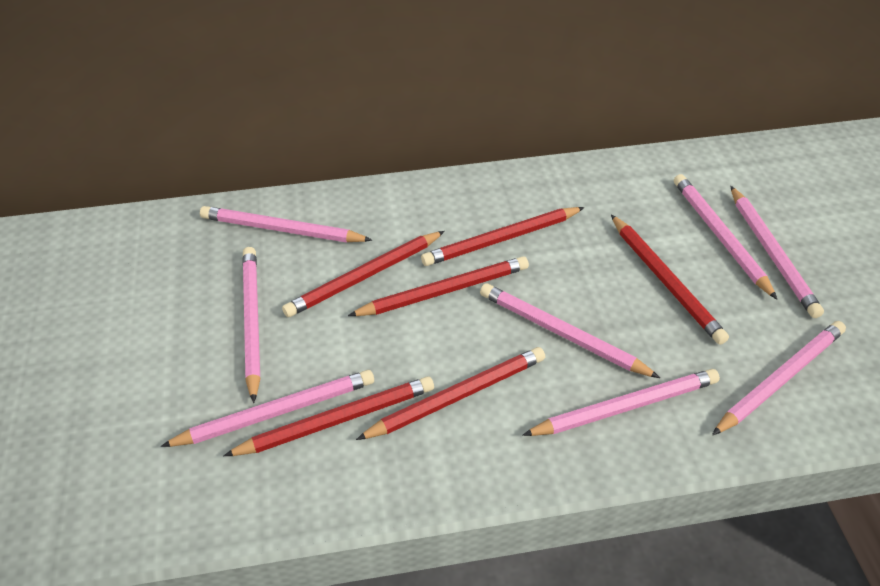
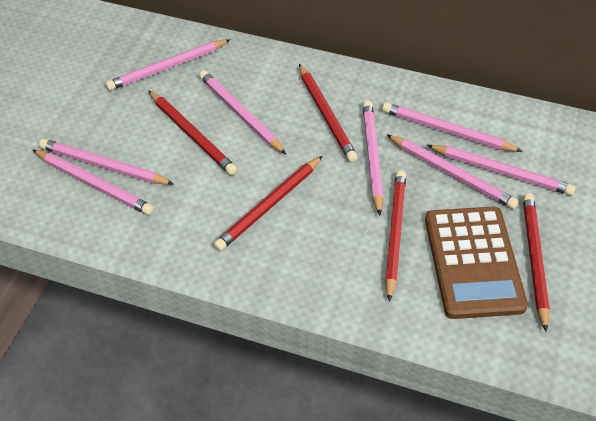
brown calculator: none = 0 -> [425,207,528,319] = 1
red pencil: [223,376,434,456] [282,231,445,317] [348,256,529,316] [356,347,545,440] [421,207,585,266] [611,215,729,345] = 6 -> [148,90,237,175] [213,156,322,251] [299,64,358,162] [385,170,406,302] [523,193,550,332] = 5

